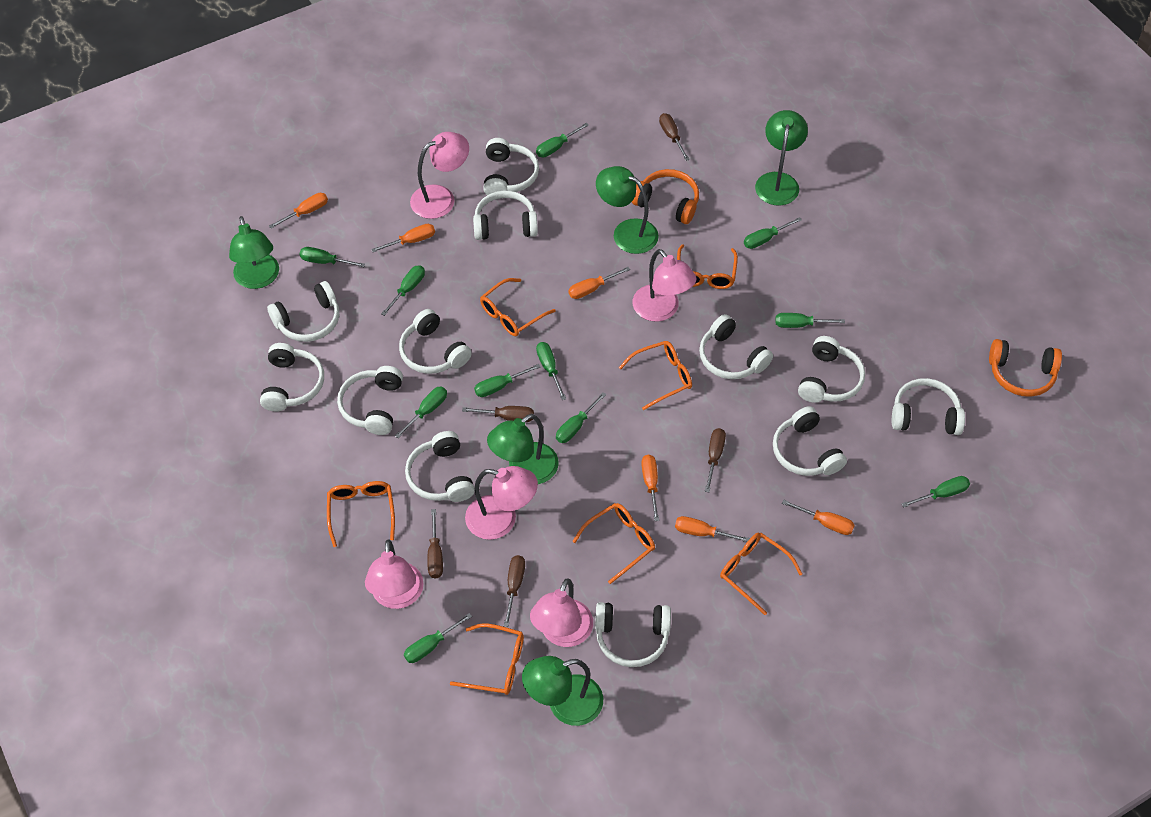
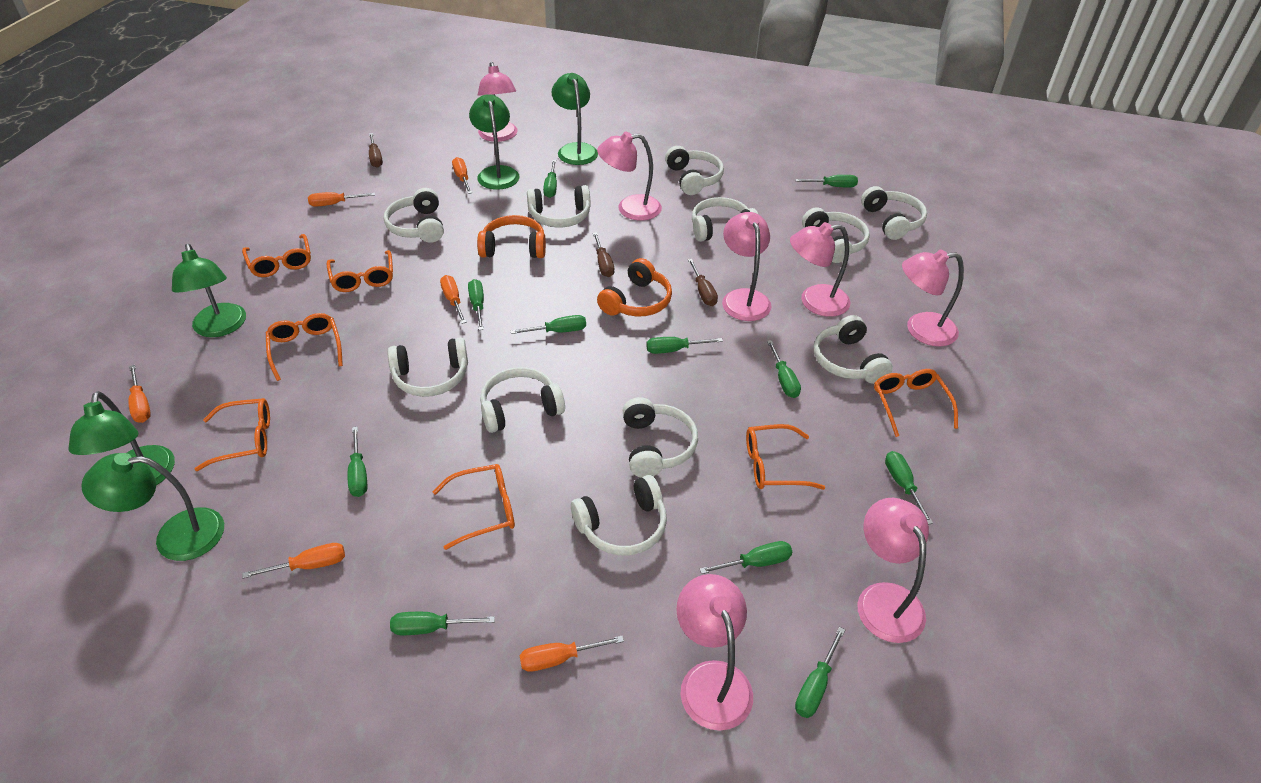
brown screwdriver: [427,509,443,578] [462,406,534,422] [504,555,525,627] [659,113,690,161] [705,428,726,492] = 5 -> [369,133,383,168] [593,232,614,277] [688,259,718,306] = 3
pink lamp: [365,539,424,609] [410,132,469,219] [465,466,538,540] [530,578,593,647] [632,249,696,322] = 5 -> [478,62,518,142] [597,132,662,221] [676,574,753,731] [722,212,772,321] [790,222,850,317] [857,498,929,643] [902,249,964,346] = 7
white headphones: [260,343,324,412] [267,281,339,342] [337,366,403,435] [399,309,472,374] [405,431,475,502] [473,191,538,240] [483,138,539,195] [595,602,671,667] [699,314,773,379] [773,406,847,476] [798,336,865,403] [892,378,965,435] = 12 -> [384,188,444,243] [388,337,468,397] [480,367,565,433] [527,185,591,227] [571,475,667,556] [622,397,698,478] [665,146,724,195] [692,197,758,242] [802,207,870,263] [814,315,893,384] [861,186,927,240] = 11

